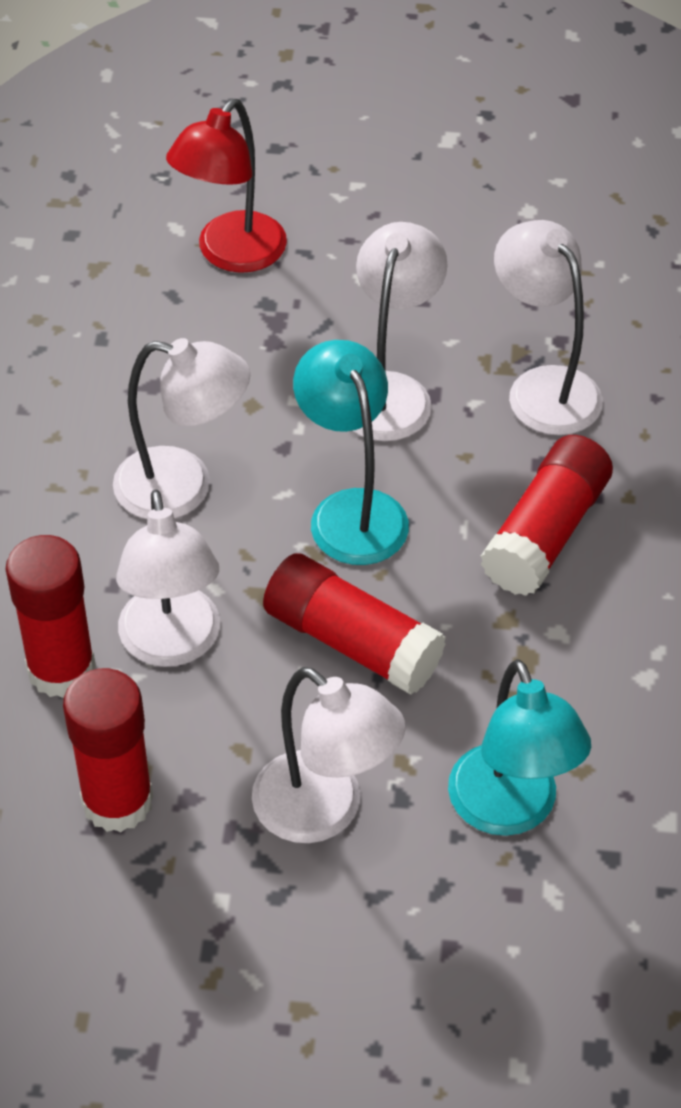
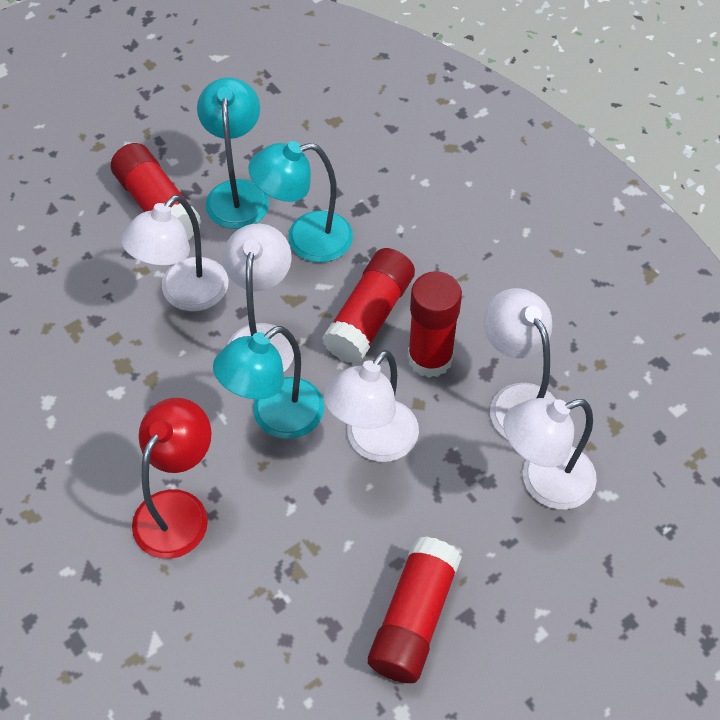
turquoise lamp: [293,340,409,565] [448,659,591,836] = 2 -> [197,78,269,229] [213,326,324,439] [248,141,353,263] = 3

